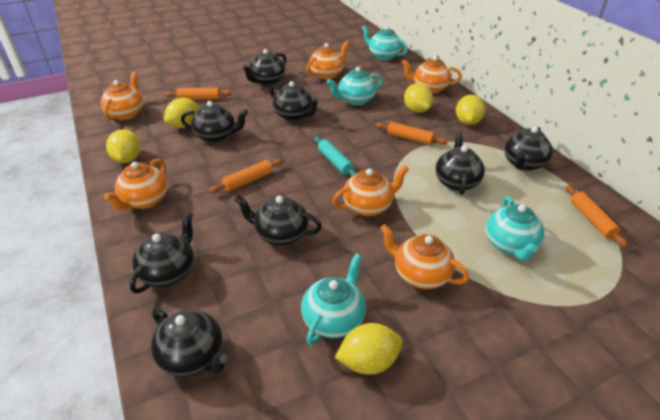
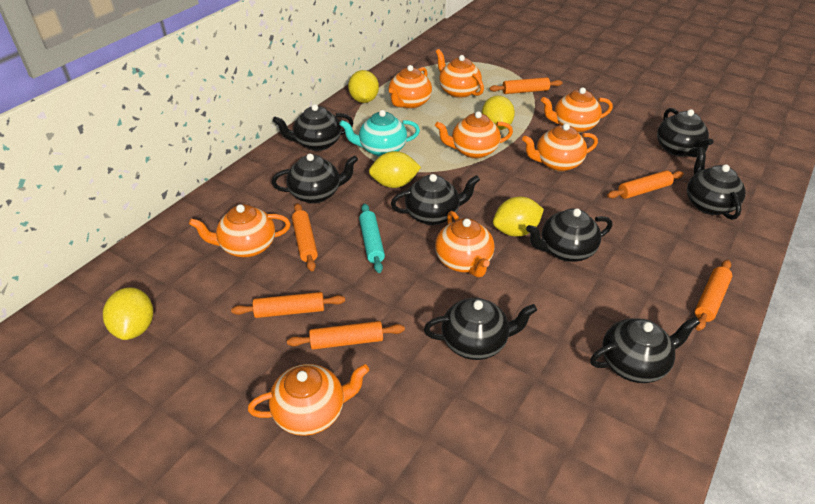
orange rolling pin: [165,87,232,100] [209,159,283,193] [375,122,448,145] [566,185,628,247] = 4 -> [231,292,345,318] [287,321,405,349] [292,203,318,271] [490,77,563,94] [607,170,684,199] [695,260,732,331] = 6
orange teapot: [101,72,143,120] [104,159,168,211] [306,40,349,79] [332,165,409,216] [380,224,469,289] [401,56,462,93] = 6 -> [189,204,290,257] [248,364,369,436] [389,65,432,109] [435,111,513,159] [435,211,494,277] [436,49,484,98] [522,123,598,172] [541,87,613,133] = 8
turquoise teapot: [301,253,366,346] [327,67,383,105] [361,25,408,60] [486,196,544,261] = 4 -> [339,110,420,157] = 1

